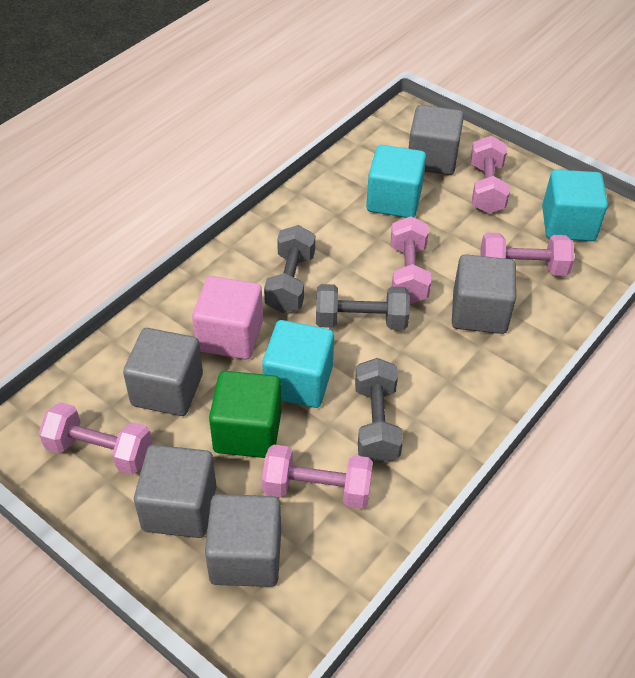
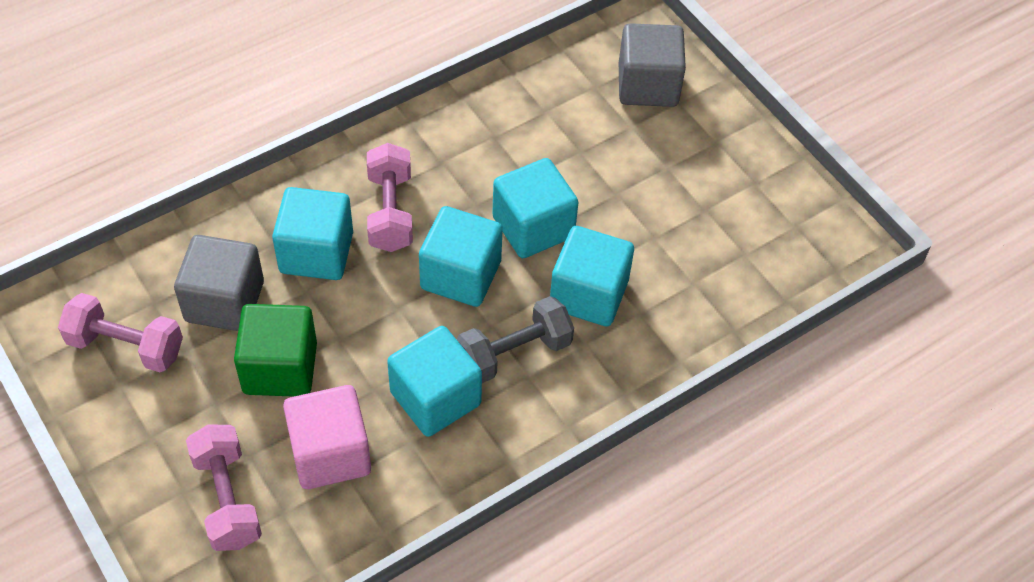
grey cube: [123,328,203,416] [134,445,216,538] [205,494,281,587] [408,105,464,175] [452,254,516,334] = 5 -> [174,235,264,331] [619,23,686,107] = 2
grey dumbbell: [264,225,315,313] [316,284,410,330] [355,358,403,463] = 3 -> [457,296,574,383] = 1
pink dumbbell: [39,402,152,474] [262,445,373,509] [391,216,431,304] [471,136,510,214] [480,232,574,276] = 5 -> [58,293,183,372] [186,425,262,551] [367,143,413,252] = 3
turquoise cube: [262,320,334,408] [366,145,426,218] [542,170,608,241] = 3 -> [272,187,353,280] [387,326,482,437] [419,206,503,307] [492,158,579,258] [550,226,634,326] = 5

